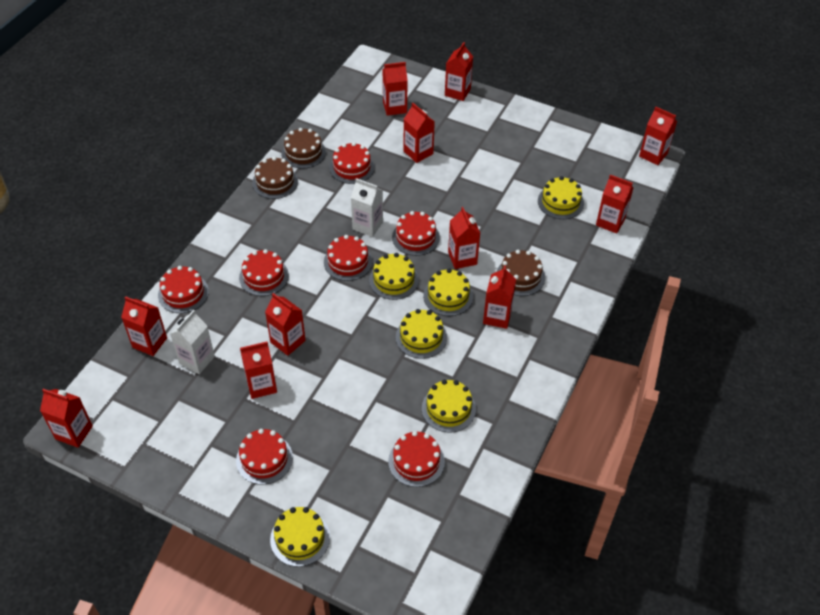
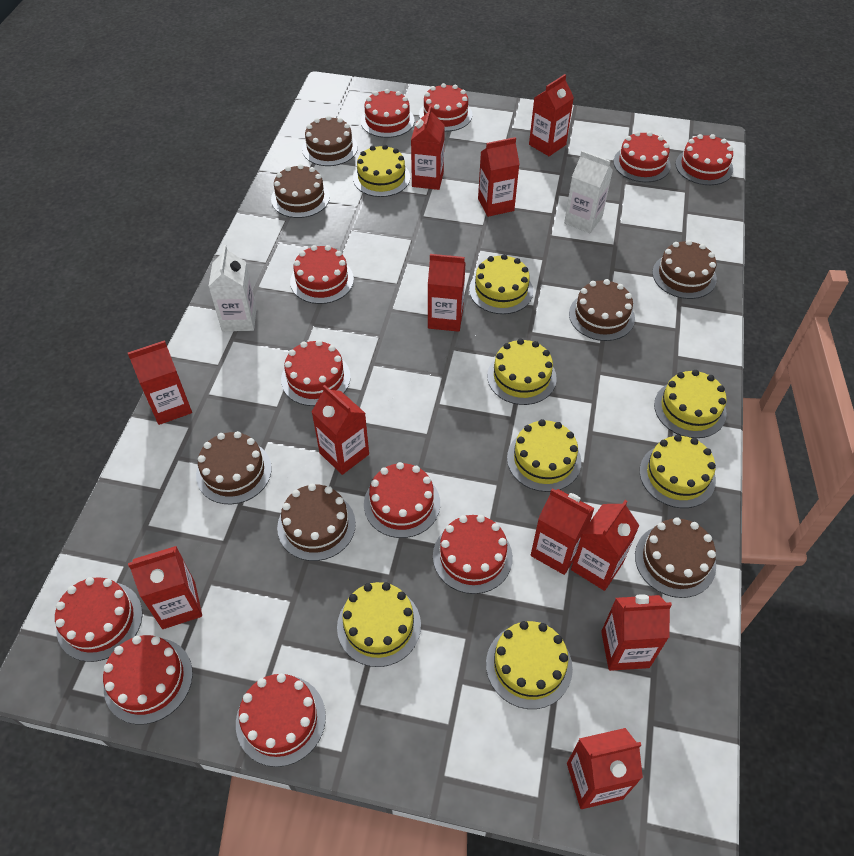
brown cake: [252,157,298,199] [281,128,326,169] [497,250,545,296] = 3 -> [196,431,272,504] [271,164,330,218] [277,484,356,561] [302,116,358,166] [569,279,635,341] [635,517,716,598] [652,240,717,299] = 7
red cake: [158,266,209,313] [236,429,293,485] [239,249,289,296] [324,235,373,281] [330,142,375,184] [388,431,445,487] [392,211,440,256] = 7 -> [55,577,142,662] [103,635,193,725] [236,673,326,767] [281,340,351,406] [290,245,354,304] [361,89,414,138] [364,462,440,538] [419,83,472,132] [433,515,513,594] [614,131,671,182] [676,134,733,185] = 11
yellow cake: [270,507,330,567] [369,253,419,300] [396,309,447,359] [422,380,476,432] [423,268,473,316] [538,176,584,219] = 6 -> [337,582,421,667] [353,145,410,197] [469,254,533,314] [486,621,573,709] [487,339,557,405] [507,419,581,492] [640,435,716,508] [654,370,727,438] = 8

